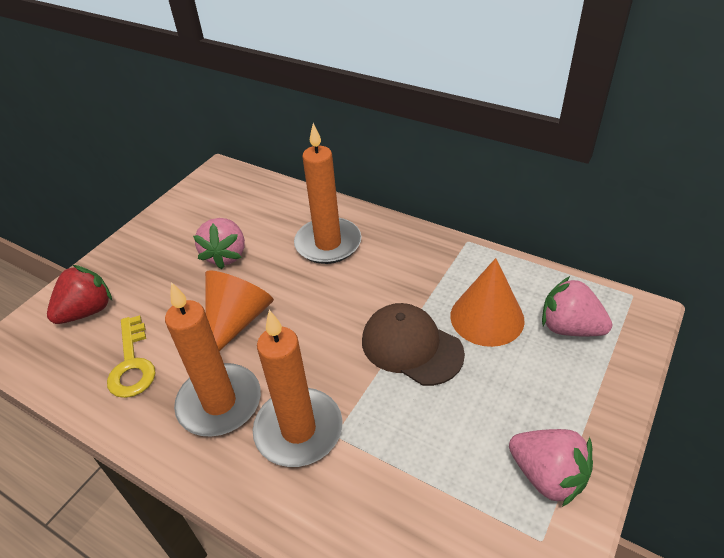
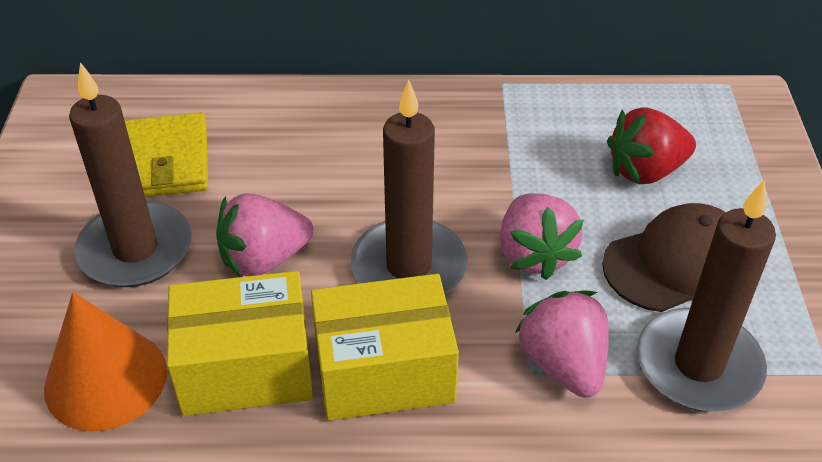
brown candle: none = 0 -> [69,62,192,287] [351,80,468,295] [637,179,776,411] = 3
orange candle: [165,282,261,437] [253,310,343,467] [294,123,362,264] = 3 -> none = 0
orange cone: [205,270,274,351] [450,258,525,347] = 2 -> [44,292,167,432] = 1
yellow box: none = 0 -> [167,271,313,416] [311,274,459,421] = 2
yellow key: [107,315,155,398] = 1 -> none = 0
yellow wallet: none = 0 -> [125,112,208,197] = 1

